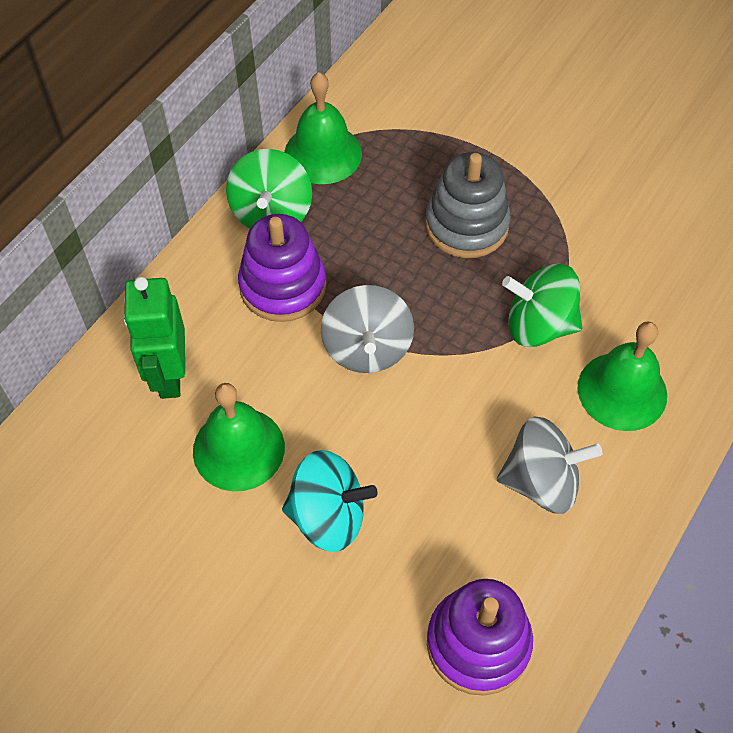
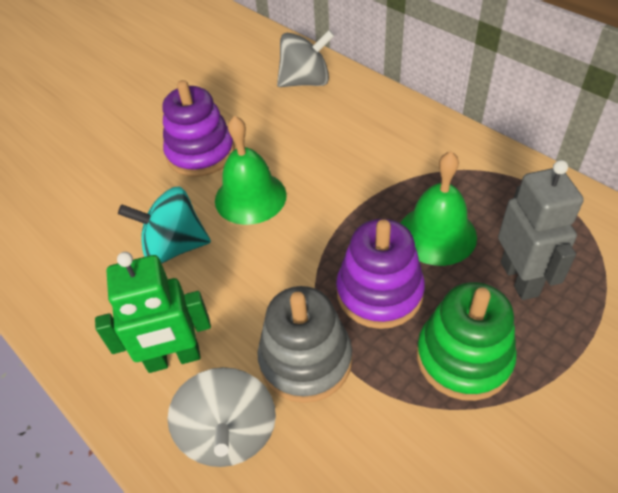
green bell: [193,383,285,491] [284,72,362,184] [578,321,667,431] = 3 -> [215,115,287,225] [401,151,477,266] = 2
green spinning top: [226,149,312,229] [502,264,582,347] = 2 -> none = 0
green stacking toy: none = 0 -> [417,282,517,401] = 1
grey robot: none = 0 -> [498,160,584,300] = 1

